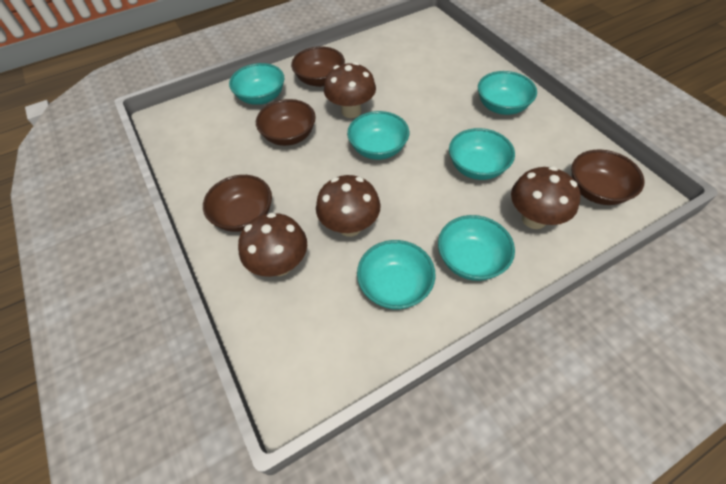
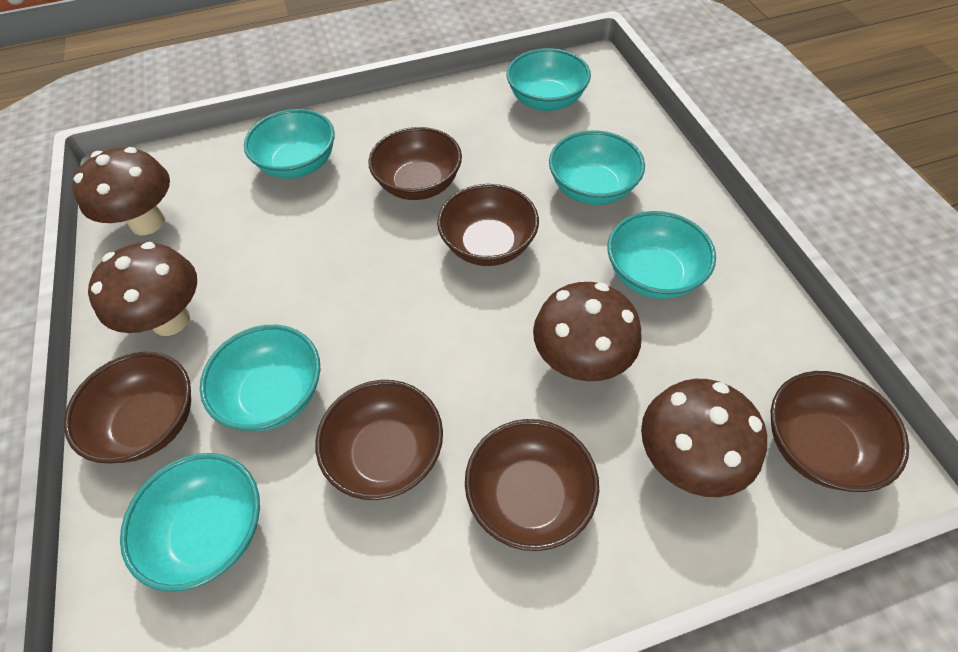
brown bowl: [203,175,272,232] [256,99,316,146] [291,46,345,87] [571,150,645,205] = 4 -> [64,352,191,464] [315,380,443,500] [368,127,462,200] [437,184,539,266] [465,419,599,551] [771,371,909,492] = 6

